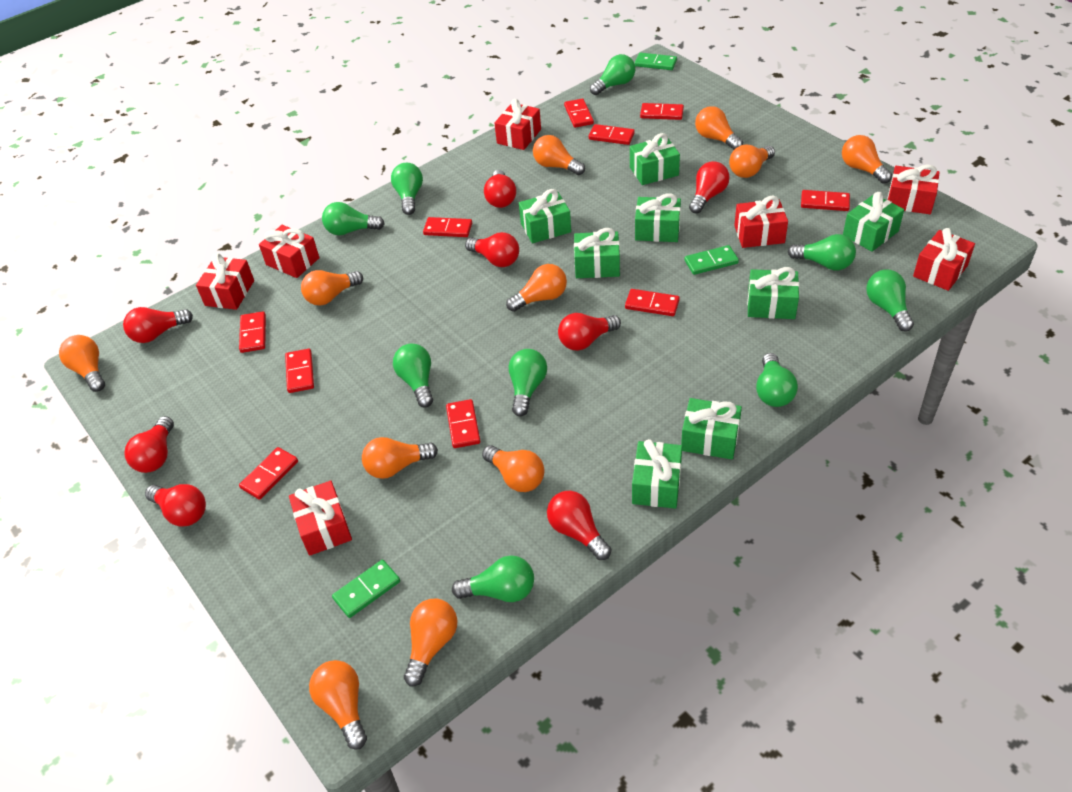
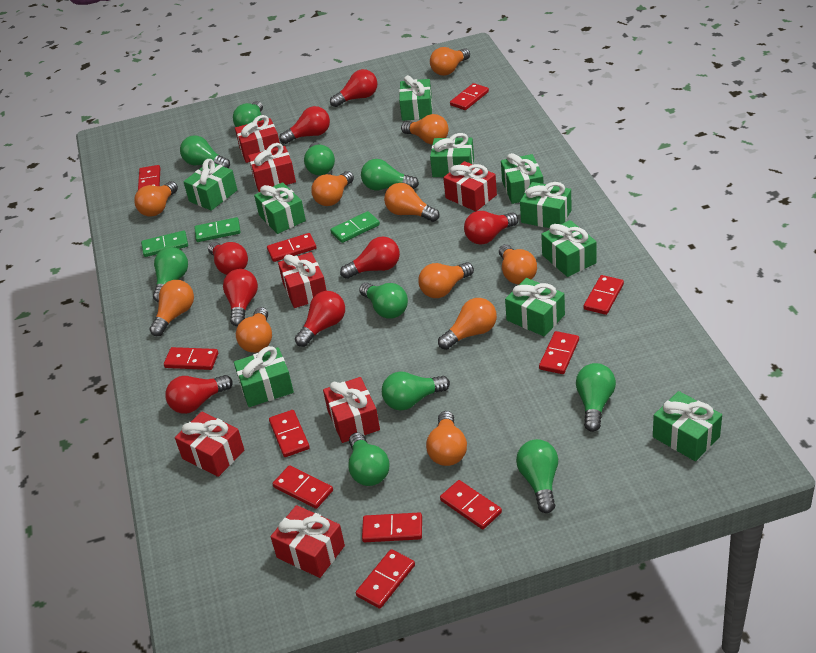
green gift: [519,189,571,243] [574,228,620,278] [630,133,680,185] [632,439,682,509] [635,193,681,242] [681,398,742,459] [747,267,799,319] [843,192,904,252] = 8 -> [183,159,237,211] [234,346,294,407] [254,182,306,234] [399,75,432,121] [430,133,474,177] [501,153,544,204] [505,278,565,336] [520,182,572,228] [541,220,596,277] [653,391,722,461] = 10
green light bulb: [322,202,385,235] [391,163,423,215] [393,344,433,408] [452,555,534,602] [509,349,547,416] [590,54,635,95] [756,353,798,407] [788,234,856,270] [866,270,914,332] = 9 -> [153,247,188,303] [180,135,230,168] [233,101,263,127] [304,142,335,175] [348,432,390,486] [359,283,408,319] [361,159,419,190] [382,371,450,411] [516,439,558,513] [576,363,616,432] = 10
red domino: [239,311,266,353] [239,447,298,500] [285,349,314,393] [423,217,472,237] [446,399,480,448] [564,99,594,128] [589,124,635,145] [625,289,680,316] [640,103,684,120] [801,190,850,211] = 10 -> [138,165,160,190] [164,347,218,370] [267,233,316,262] [269,410,310,457] [272,465,333,509] [356,549,415,609] [362,512,422,542] [440,480,502,529] [450,83,489,110] [539,331,579,374] [584,275,624,315] = 11

